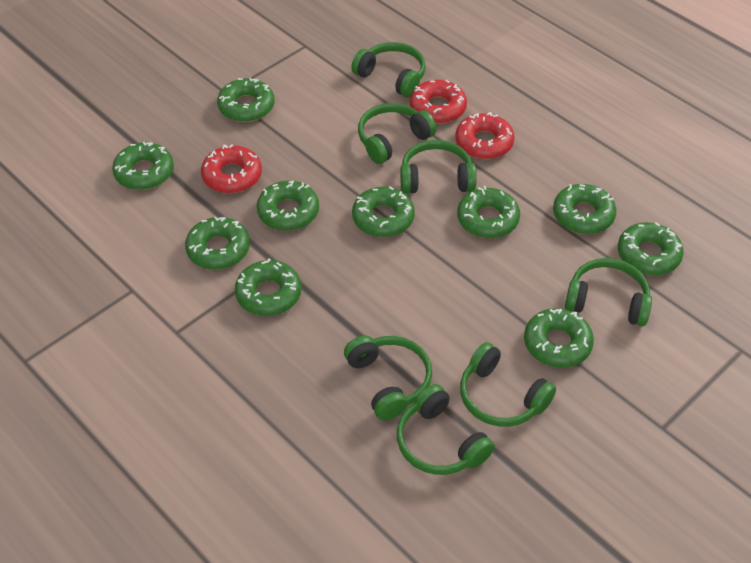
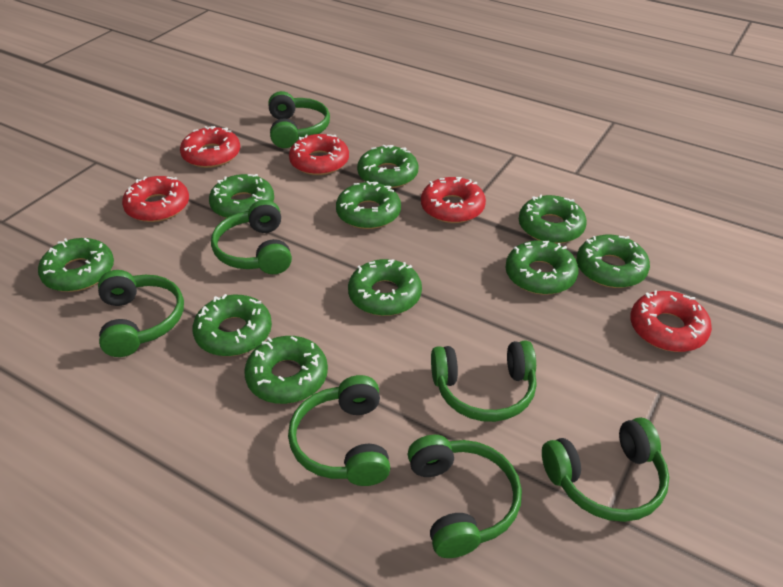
red donut: [201,144,262,193] [410,79,467,123] [455,112,515,159] = 3 -> [122,176,189,222] [180,126,240,168] [289,134,349,175] [421,177,486,223] [630,290,712,352] = 5

